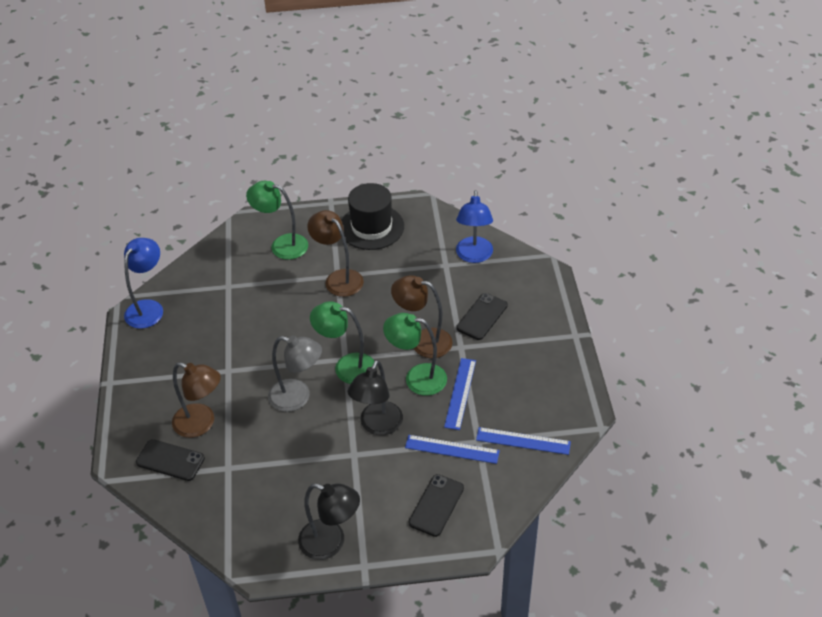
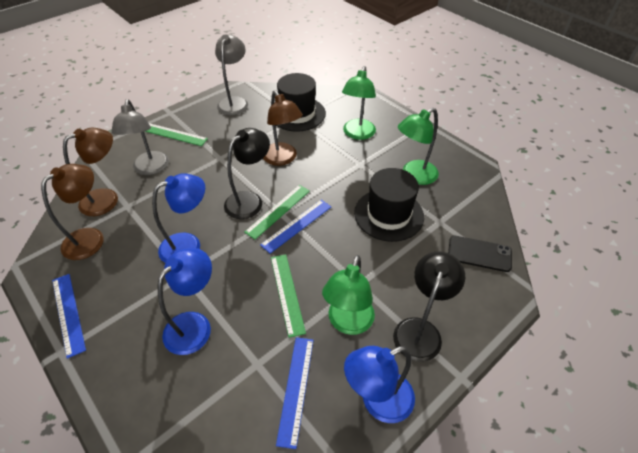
black hat: [341,183,404,250] = 1 -> [276,73,326,131] [354,168,424,242] = 2
black phone: [136,439,205,481] [409,474,464,537] [456,293,508,340] = 3 -> [448,235,512,272] = 1
blue lamp: [124,238,163,329] [456,190,493,263] = 2 -> [152,173,205,263] [158,248,212,355] [344,346,415,423] = 3
green ruler: none = 0 -> [145,123,208,146] [244,185,310,239] [271,254,306,338] = 3
grey lamp: [268,336,322,412] = 1 -> [111,99,169,175] [215,34,248,115] = 2

